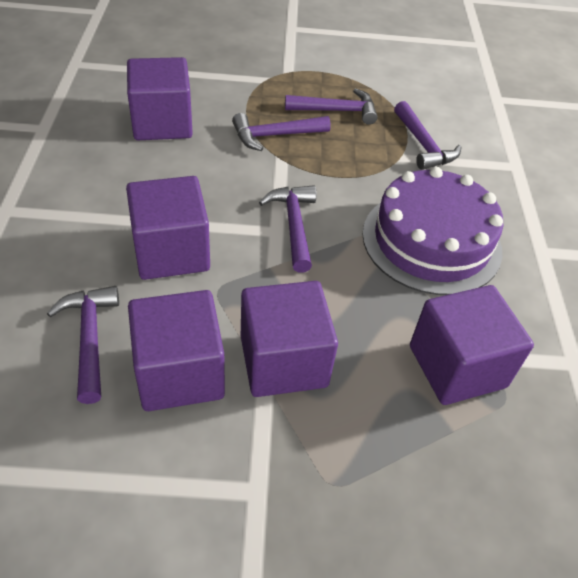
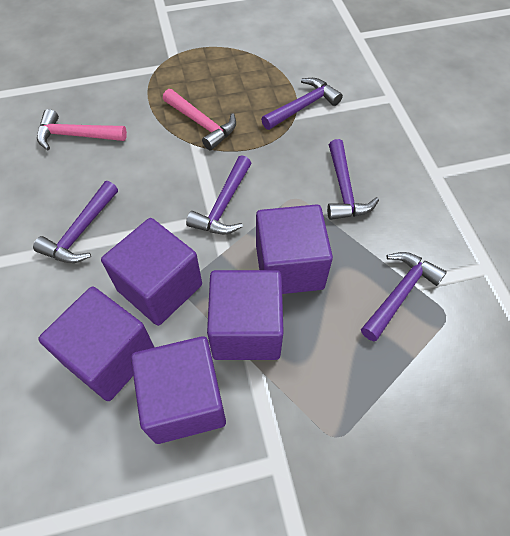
pink hammer: none = 0 -> [37,109,127,150] [163,89,236,150] = 2
purple cake: [362,167,503,295] = 1 -> none = 0

